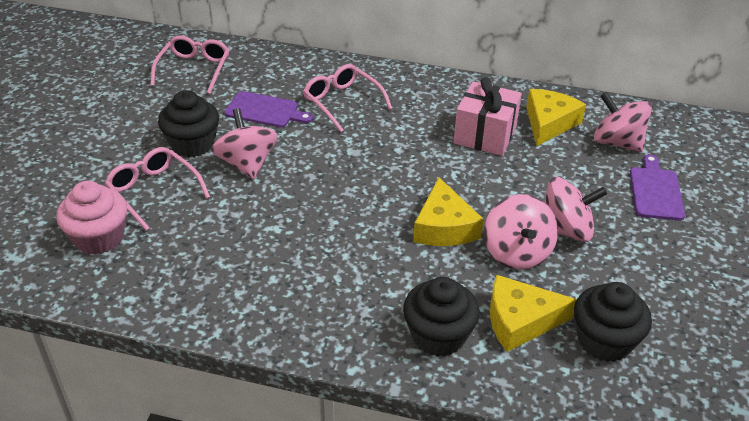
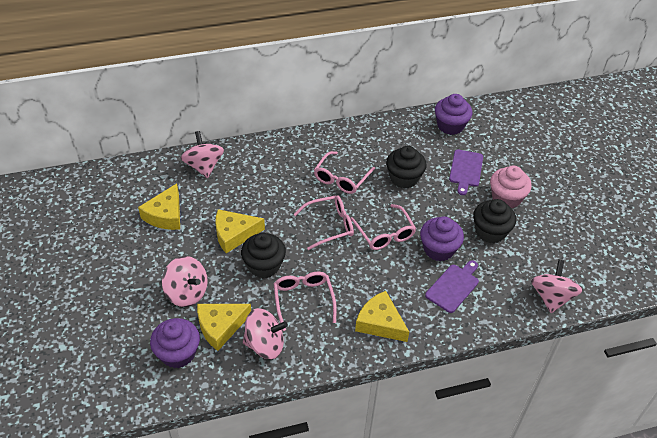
pink gift: [454,77,522,156] = 1 -> none = 0
pink glasses: [105,147,210,231] [150,35,230,94] [303,64,393,132] = 3 -> [273,272,337,331] [294,195,354,250] [314,151,375,194] [350,204,416,250] = 4
purple cupcake: none = 0 -> [150,318,200,368] [420,216,464,261] [435,94,472,135] = 3
yellow cheese: [413,178,484,246] [490,275,577,352] [526,89,586,146] = 3 -> [138,183,180,230] [197,304,251,351] [215,209,265,253] [355,291,409,342] = 4

